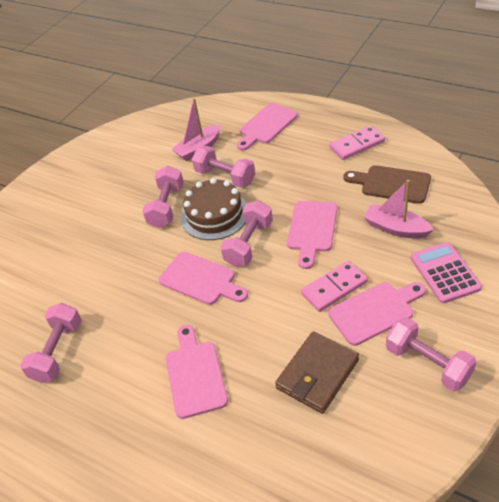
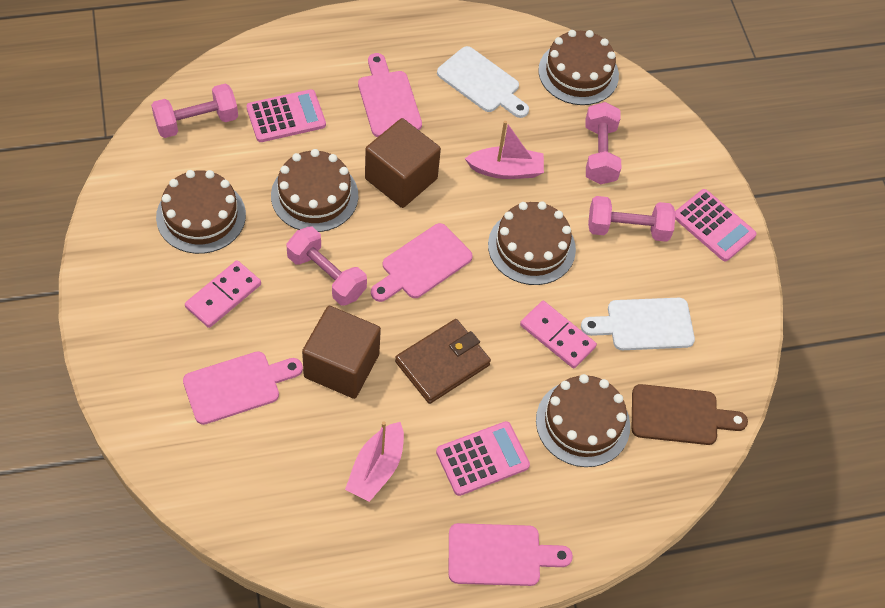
brown cake: [181,178,247,240] = 1 -> [156,170,246,254] [271,149,358,232] [488,201,576,285] [536,374,630,467] [538,30,619,105] = 5
brown cube: none = 0 -> [302,306,381,399] [365,118,441,208] = 2
pink calculator: [410,242,482,303] = 1 -> [246,89,326,142] [436,421,530,496] [675,189,757,261] = 3
pink cutting board: [159,252,248,305] [166,325,228,419] [237,103,298,151] [287,201,337,269] [328,282,426,346] = 5 -> [183,351,303,425] [358,53,422,137] [371,223,473,302] [449,523,573,586] = 4
pink dumbbell: [20,303,82,383] [142,166,184,228] [192,146,255,188] [221,200,273,267] [386,317,477,392] = 5 -> [151,84,238,138] [286,227,367,306] [586,102,621,184] [588,196,676,242] = 4
white cutting board: none = 0 -> [437,46,529,118] [581,298,695,350] = 2

